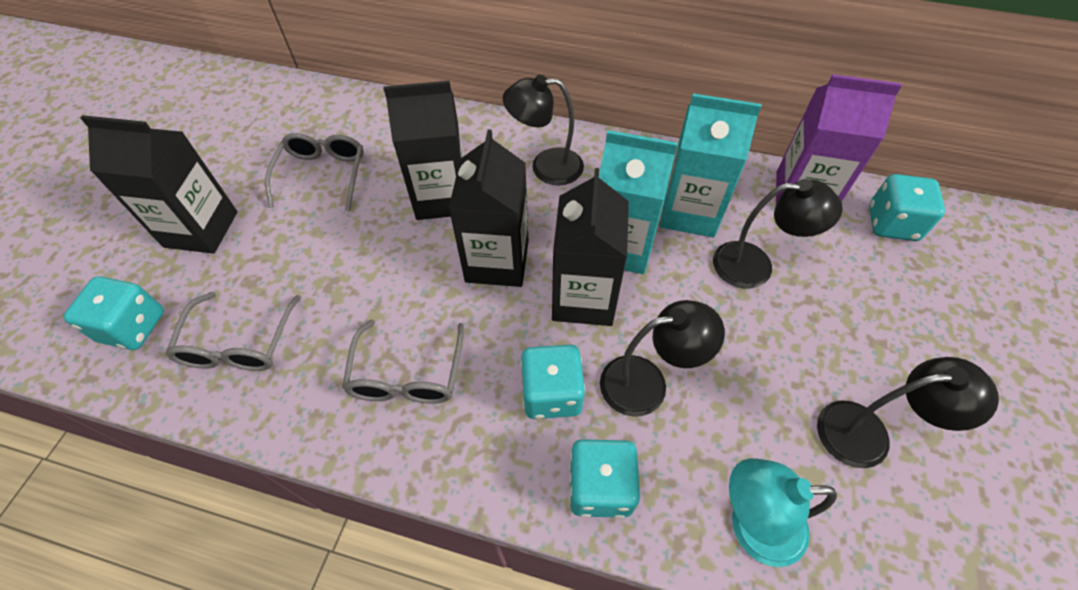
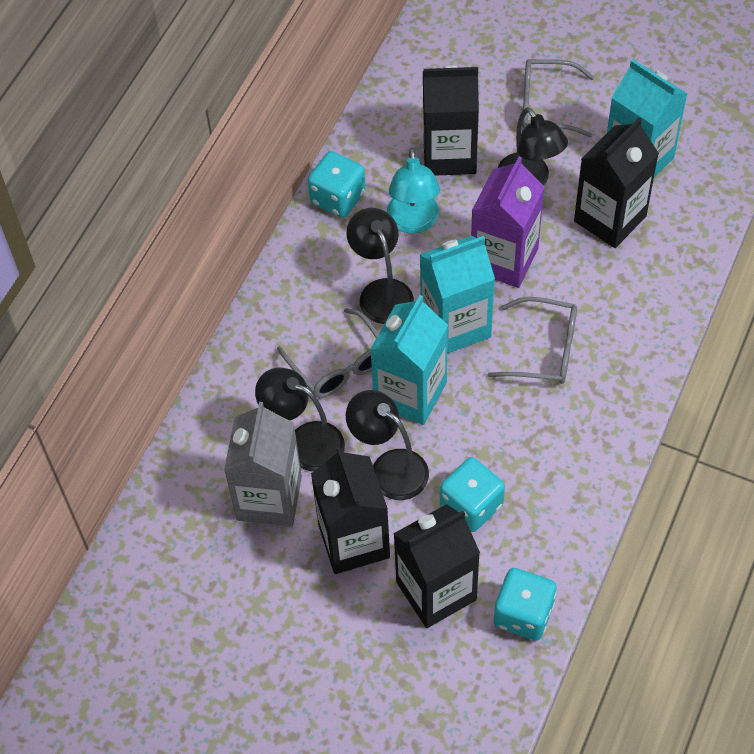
grey carton: none = 0 -> [224,402,302,527] = 1
turquoise carton: [599,130,678,274] [660,93,762,238] = 2 -> [370,295,448,425] [419,236,495,354] [607,59,687,177] = 3
turquoise dice: [63,276,164,350] [521,345,585,419] [569,439,640,518] [869,174,945,241] = 4 -> [308,151,366,218] [440,457,505,532] [494,568,557,641] = 3

